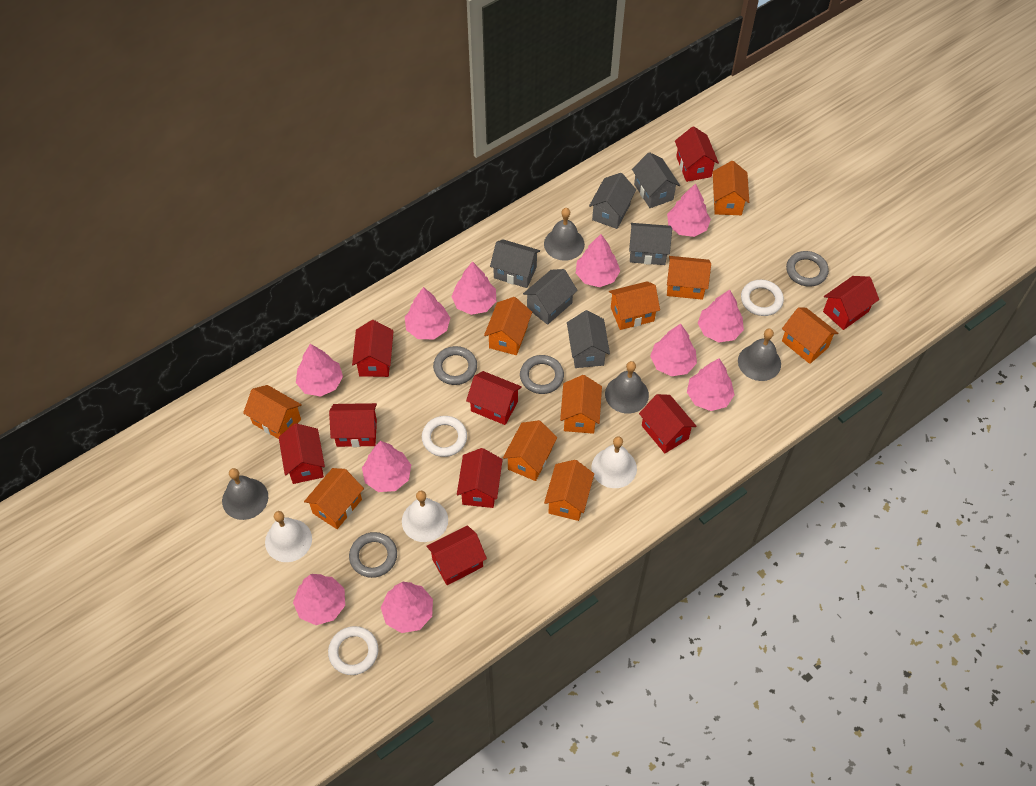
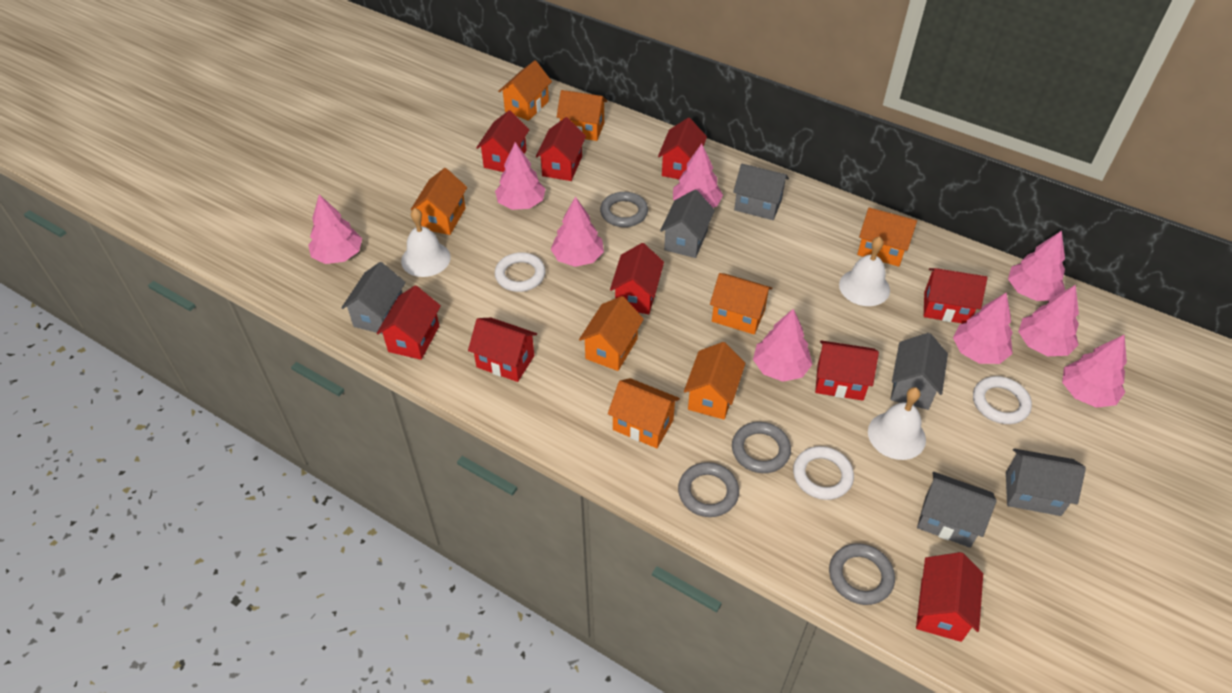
grey bell: [222,468,268,520] [544,208,585,261] [605,361,649,414] [738,329,781,381] = 4 -> none = 0
orange house: [243,385,302,439] [304,468,364,529] [484,297,532,355] [503,420,557,481] [544,460,594,521] [560,375,602,434] [609,281,660,330] [667,256,711,300] [713,161,749,215] [782,307,838,364] = 10 -> [411,168,467,235] [498,60,552,121] [557,90,607,141] [579,296,644,371] [608,378,680,448] [684,342,745,420] [710,273,773,335] [857,208,917,267] = 8
pink tree: [293,574,345,625] [296,344,343,397] [362,441,411,492] [381,582,433,633] [405,287,450,339] [451,261,496,315] [576,234,620,287] [650,324,697,376] [667,183,711,237] [687,358,734,411] [698,289,744,342] = 11 -> [308,194,362,264] [495,142,546,210] [551,196,604,267] [673,144,723,208] [753,309,813,382] [953,292,1013,364] [1008,231,1065,301] [1018,285,1079,356] [1062,335,1127,408] = 9

